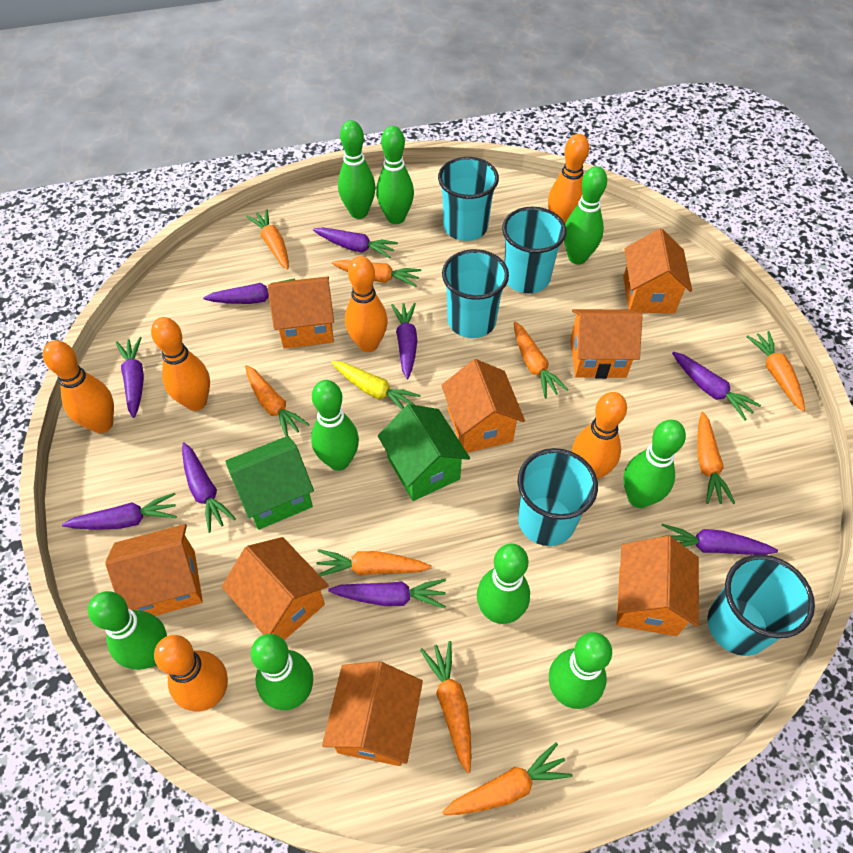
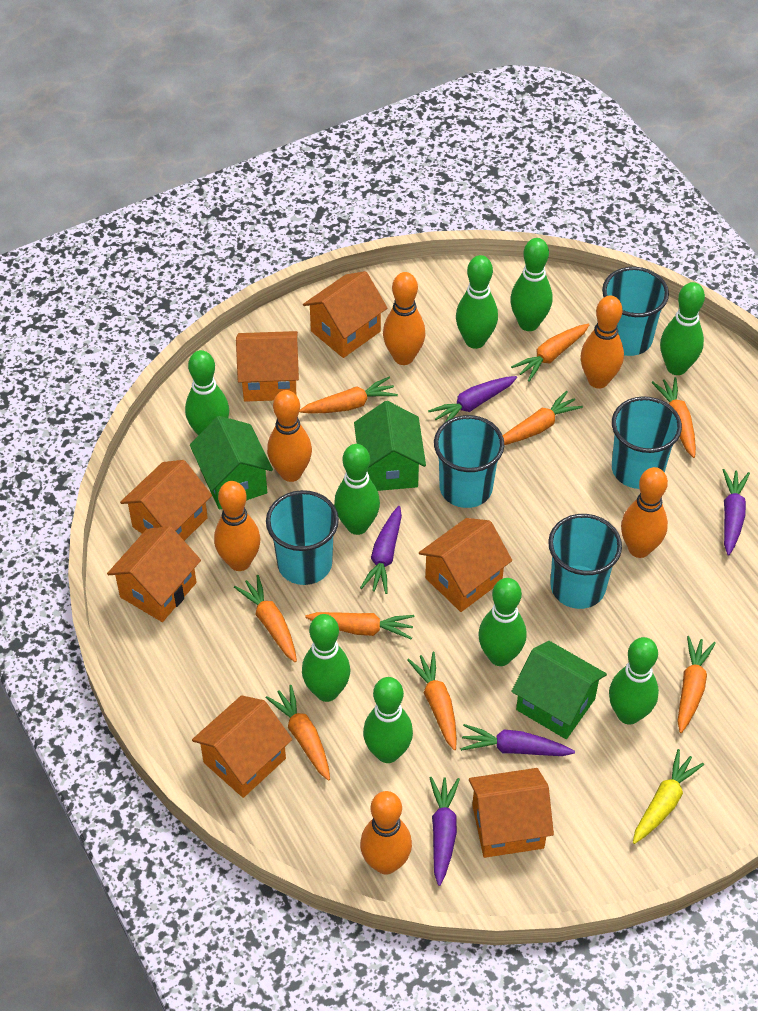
green house: [225,436,314,530] [378,404,470,501] = 2 -> [190,416,273,510] [354,401,426,491] [512,641,607,739] = 3
orange house: [105,524,203,616] [222,537,329,640] [268,276,334,348] [322,661,423,766] [441,359,525,453] [570,309,642,379] [617,536,699,636] [623,228,692,313] = 8 -> [107,526,201,622] [120,460,212,541] [192,695,292,798] [236,331,299,402] [303,271,387,358] [419,518,512,612] [469,768,554,858] = 7
purple carrot: [62,493,177,530] [116,337,144,418] [182,442,236,533] [203,278,295,304] [313,227,398,259] [328,579,446,608] [391,303,417,379] [661,524,778,555] [672,351,761,420] = 9 -> [360,506,402,594] [428,376,517,422] [430,777,460,886] [460,724,575,756] [723,469,750,556] = 5

